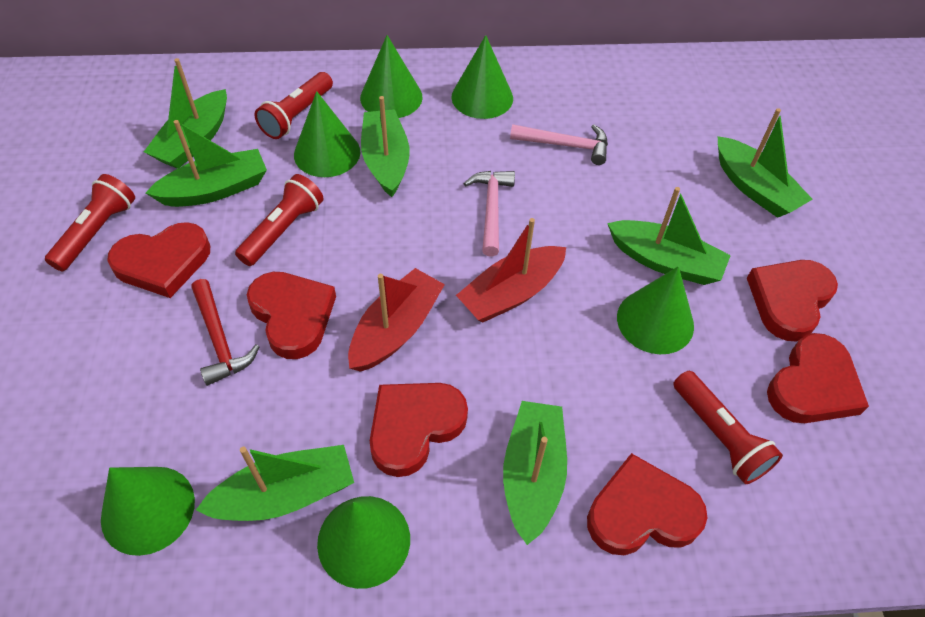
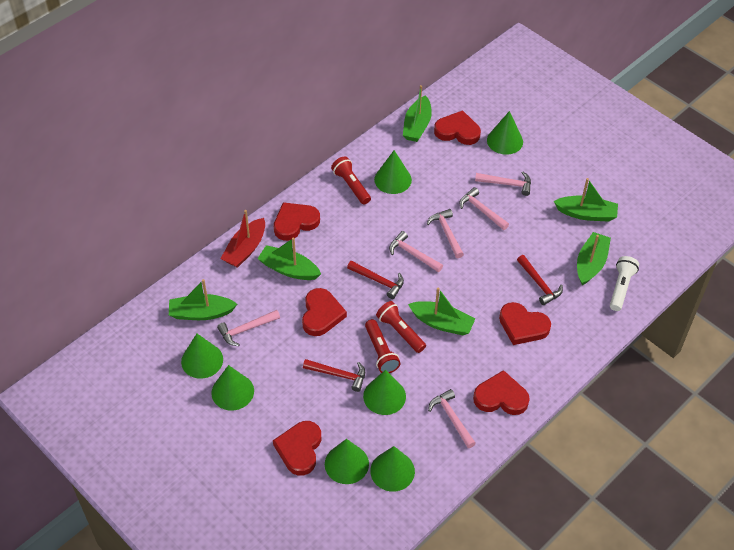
green boat: [144,58,227,169] [146,120,267,207] [196,445,354,521] [361,96,410,197] [503,401,567,545] [607,187,731,285] [717,108,813,218] = 7 -> [169,279,237,320] [258,238,321,280] [403,85,432,142] [408,287,475,335] [554,178,618,222] [577,232,611,285] = 6
green cone: [101,467,195,556] [294,91,360,177] [317,496,410,589] [360,35,423,118] [451,35,513,119] [617,266,694,354] = 6 -> [181,334,223,379] [211,365,254,411] [325,439,369,484] [363,370,406,415] [370,446,415,492] [374,150,412,194] [487,111,523,155] = 7
pink hammer: [463,171,515,257] [510,124,608,165] = 2 -> [217,310,280,346] [389,231,443,272] [427,209,464,258] [428,389,476,448] [459,187,509,230] [475,172,531,196] = 6
red boat: [348,268,445,372] [456,218,566,322] = 2 -> [220,210,265,268] = 1
red flashlight: [45,174,135,271] [235,174,324,266] [255,72,333,139] [673,371,783,484] = 4 -> [331,156,371,205] [365,319,400,373] [376,301,426,353] = 3
red hammer: [191,279,259,386] = 1 -> [303,359,365,392] [347,261,404,299] [517,255,563,305] = 3
white flashlight: none = 0 -> [610,256,639,311] = 1

